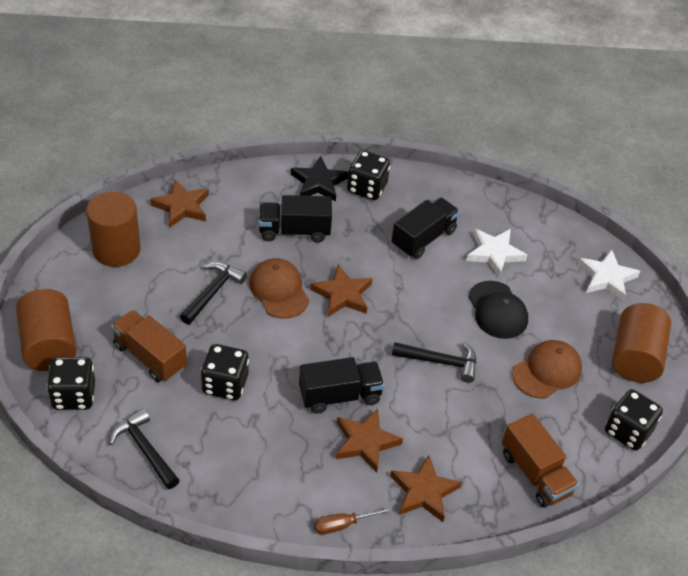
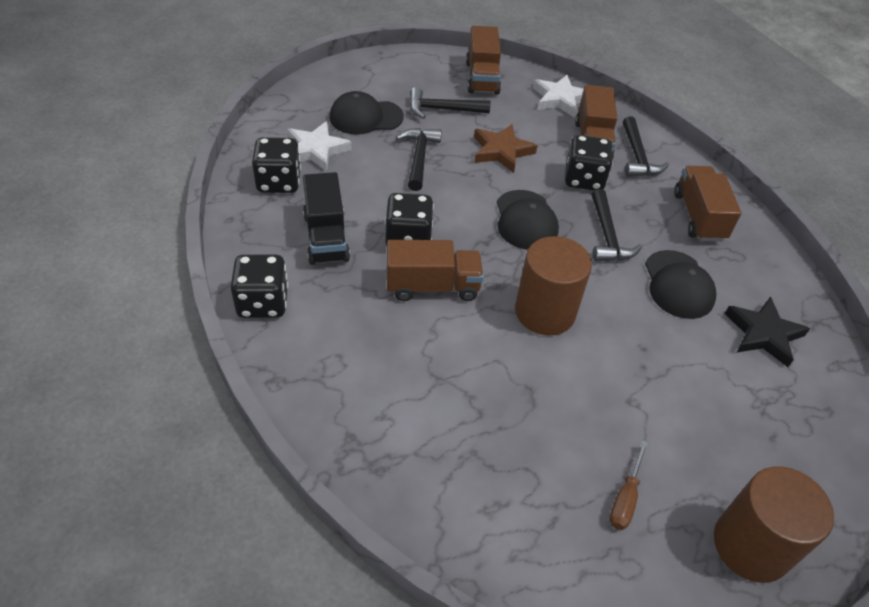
black cap: [468,281,528,339] = 1 -> [329,91,404,135] [497,190,559,250] [645,250,716,319] = 3
black hammer: [109,409,180,489] [180,262,247,325] [392,342,476,383] = 3 -> [396,128,442,191] [410,87,490,119] [592,189,642,262] [623,116,669,177] = 4
black truck: [259,195,332,243] [299,357,385,413] [391,197,460,259] = 3 -> [303,172,350,265] = 1
brown cap: [249,258,309,319] [512,340,582,399] = 2 -> none = 0
brown cylinder: [16,289,77,371] [86,191,141,267] [612,303,671,383] = 3 -> [515,236,592,335] [714,467,834,583] = 2
brown star: [150,180,209,228] [310,264,373,317] [336,409,403,473] [390,455,462,522] = 4 -> [474,124,538,173] = 1
brown truck: [111,310,187,382] [502,414,579,508] = 2 -> [387,240,484,301] [466,26,501,95] [575,85,618,160] [674,166,742,241] = 4

